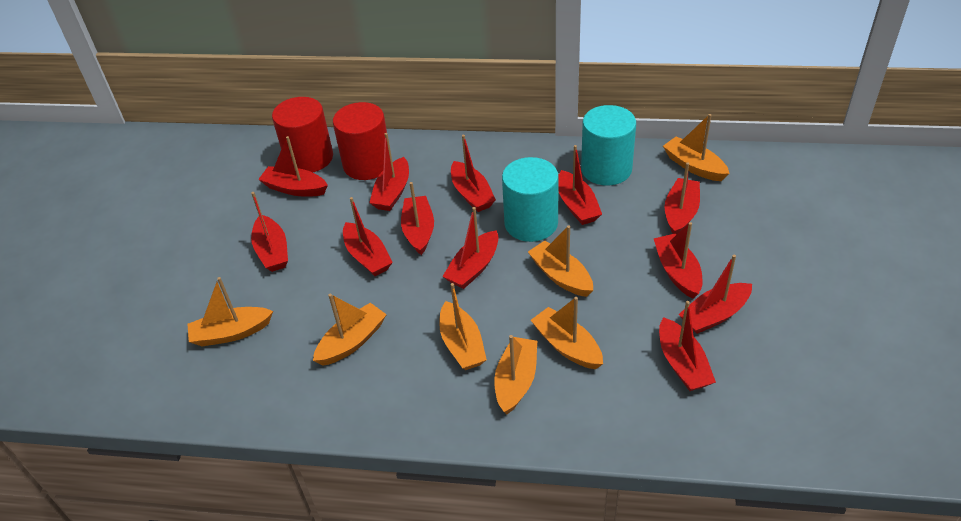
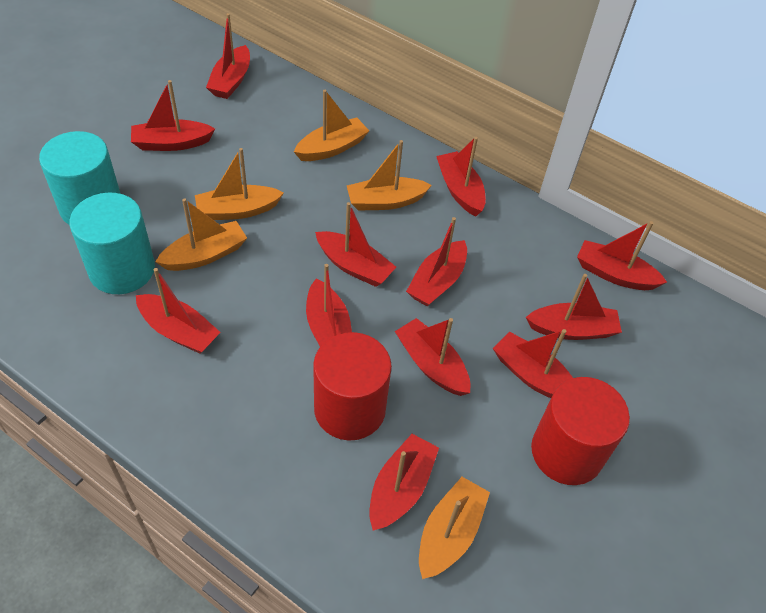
orange boat: [188,277,273,347] [313,294,387,366] [439,283,487,370] [494,335,537,414] [528,226,593,297] [531,297,603,369] [663,114,730,181] = 7 -> [155,198,247,271] [195,148,284,220] [294,90,369,161] [347,140,432,211] [419,477,490,579] = 5

